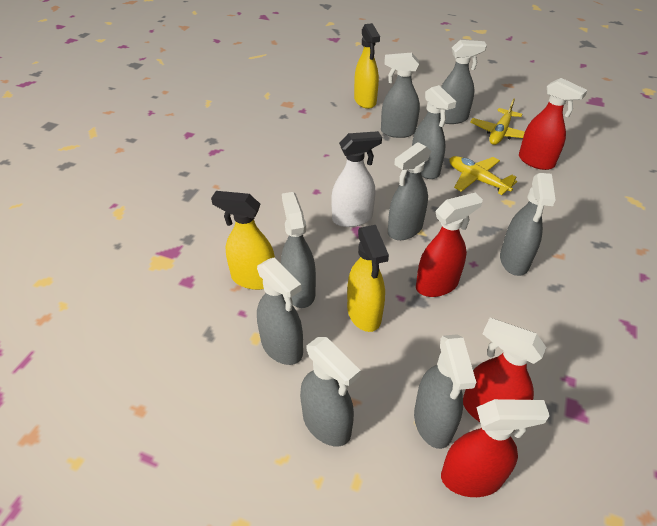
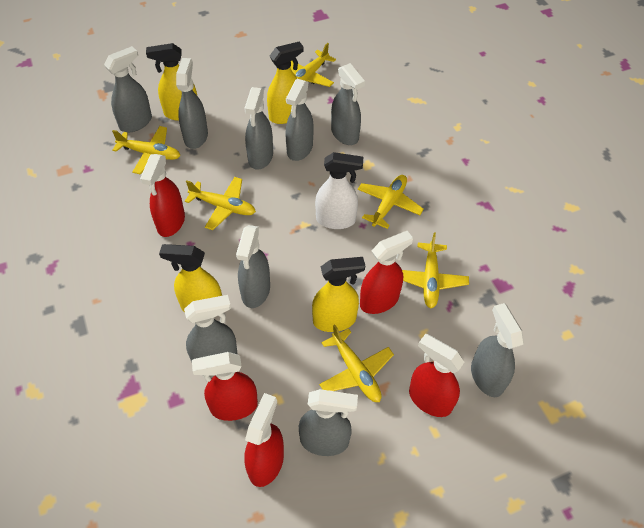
red spray bottle: [416,193,483,297] [441,399,550,497] [463,318,546,422] [519,78,587,170] = 4 -> [140,154,185,237] [192,352,258,421] [244,393,284,487] [360,231,413,314] [409,334,464,417] = 5
yellow plane: [450,156,517,195] [470,98,525,145] = 2 -> [112,126,180,174] [185,177,256,230] [290,43,336,87] [319,324,394,402] [358,175,424,229] [402,233,469,308] = 6
yellow spray bottle: [211,191,275,290] [347,225,389,332] [354,23,380,109] = 3 -> [146,43,197,121] [159,244,222,312] [267,42,303,124] [312,257,365,332] = 4

